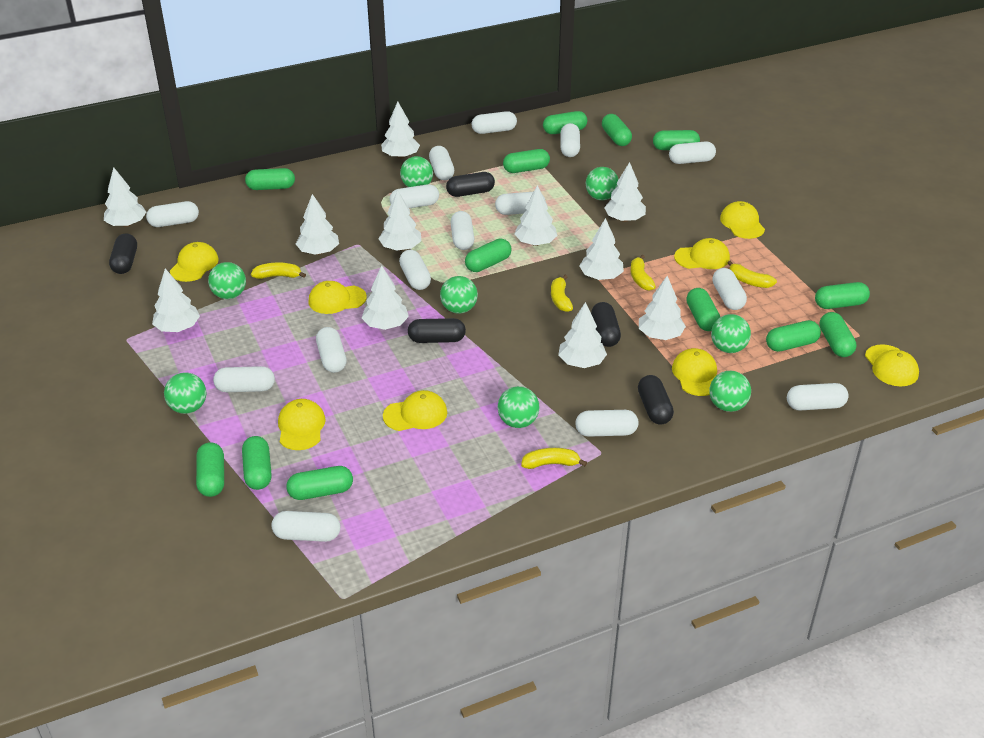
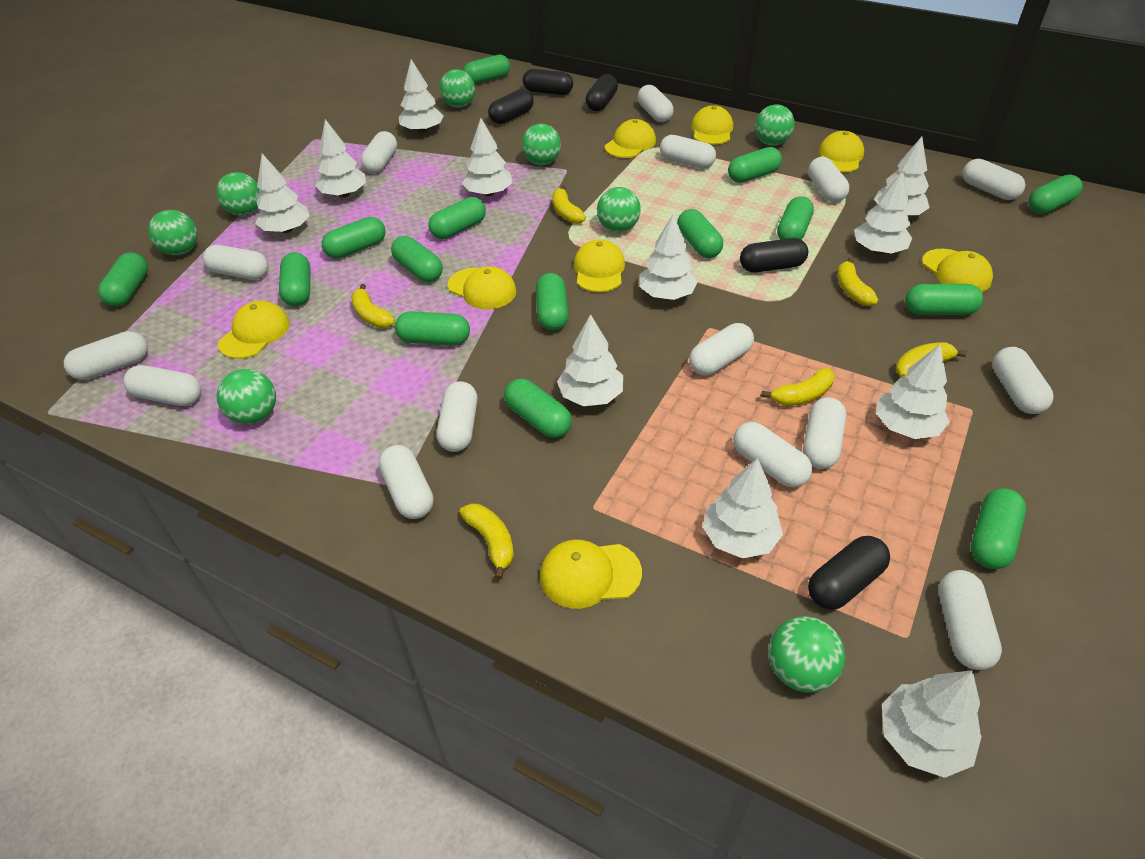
green capsule: [196,442,224,497] [242,436,272,490] [245,168,295,190] [286,466,353,500] [465,239,512,272] [503,149,550,173] [543,111,587,134] [602,114,632,146] [653,130,700,150] [686,288,720,331] [766,320,821,352] [815,282,870,309] [819,312,857,357] = 13 -> [98,252,148,307] [279,252,310,306] [322,217,385,259] [391,236,443,282] [395,311,470,345] [428,197,486,239] [463,54,510,84] [504,379,572,438] [536,273,568,331] [677,209,723,258] [728,147,782,183] [777,196,814,240] [905,284,983,315] [971,488,1026,569] [1028,175,1083,214] = 15
yellow banana: [251,262,306,279] [521,448,587,469] [551,275,573,312] [631,255,656,291] [727,260,777,288] = 5 -> [351,284,395,328] [459,504,514,580] [553,186,586,224] [762,368,835,406] [837,258,878,306] [896,342,967,377] = 6

